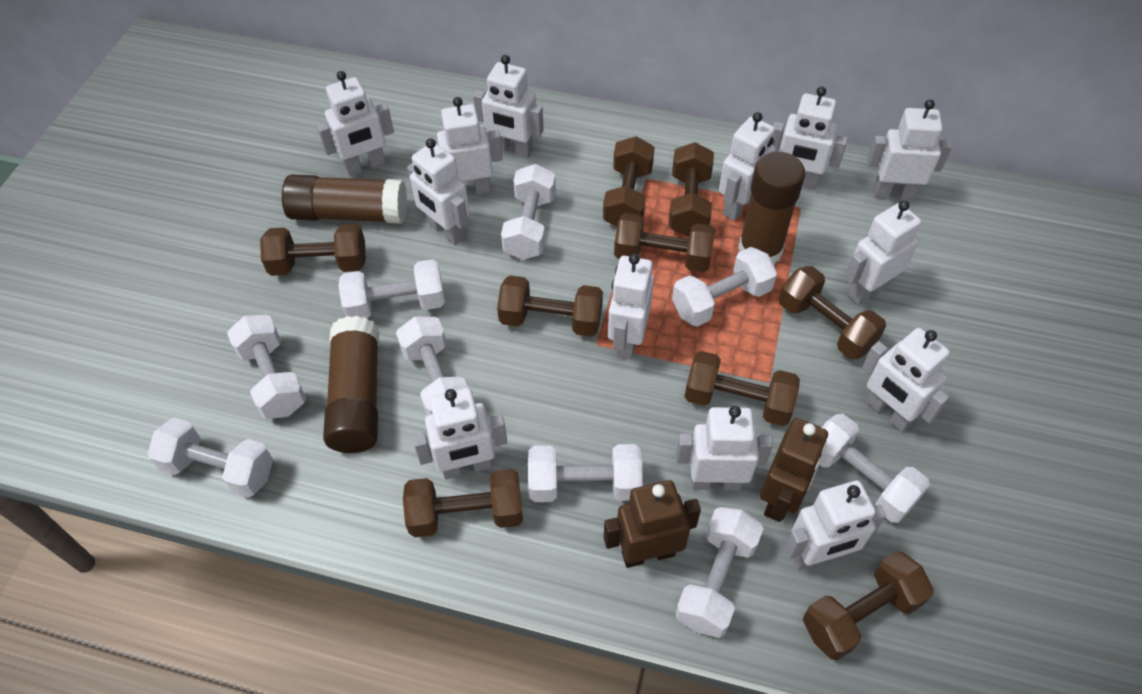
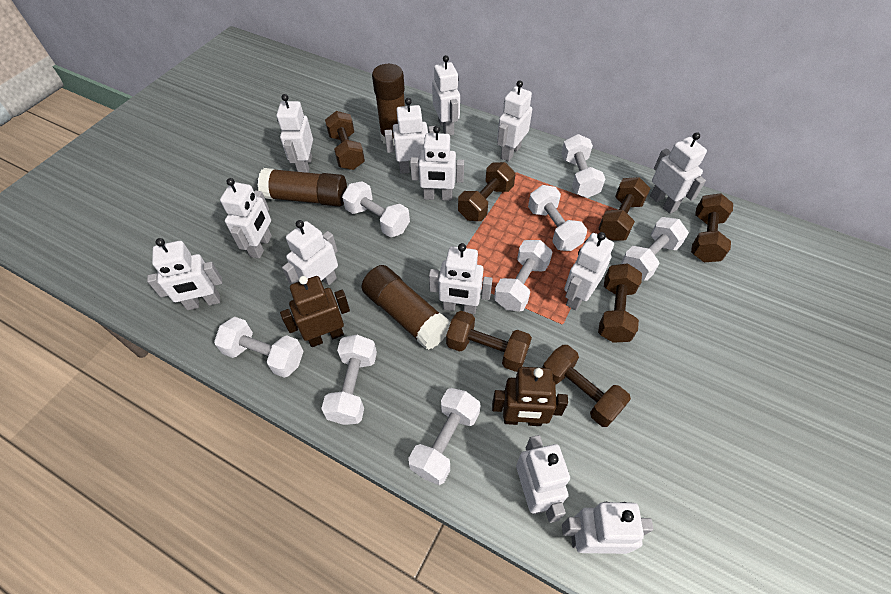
brown dumbbell: [260,224,366,276] [403,469,523,537] [497,276,603,337] [603,136,655,227] [614,212,715,273] [668,142,714,237] [684,351,800,426] [779,266,886,359] [803,551,934,660] = 9 -> [325,111,365,170] [446,311,532,372] [458,162,515,221] [542,345,631,427] [598,177,651,240] [598,263,642,343] [691,193,733,262] = 7
white dumbbell: [147,417,273,498] [227,315,306,419] [338,259,445,319] [396,317,468,416] [501,164,556,260] [528,444,643,502] [672,247,777,327] [675,507,764,638] [820,414,930,523] = 9 -> [214,317,304,378] [321,335,377,425] [342,181,410,237] [408,388,481,485] [494,240,553,312] [528,185,587,251] [561,134,605,198] [621,217,689,281] = 8

